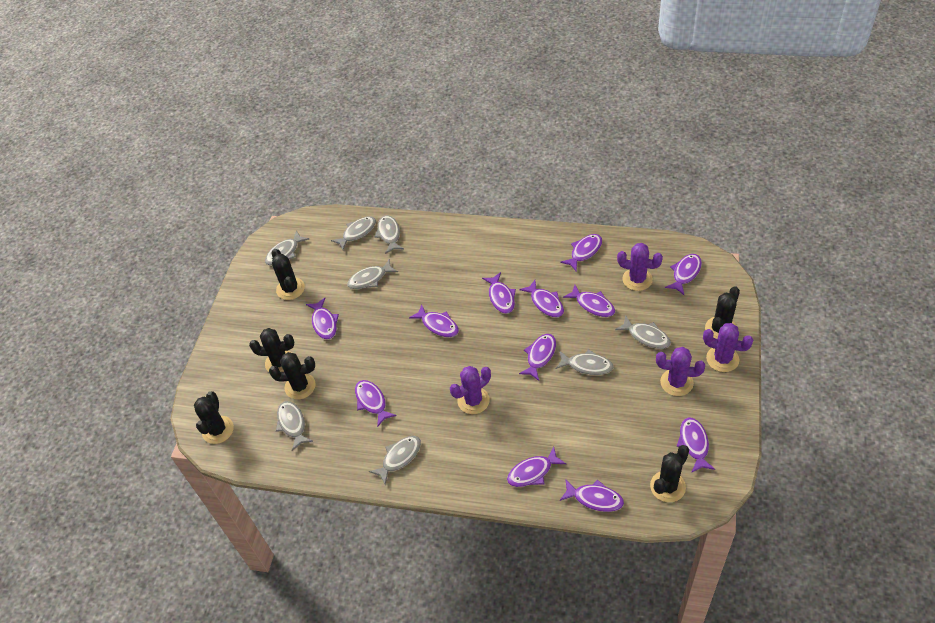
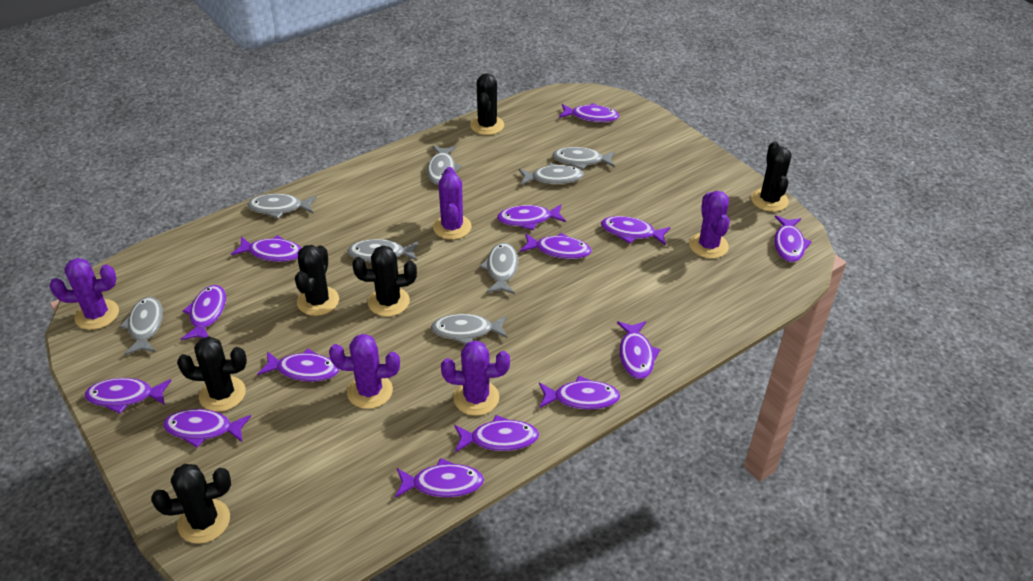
purple cactus: [450,366,491,414] [617,243,663,291] [656,347,705,396] [703,323,753,372] = 4 -> [49,258,119,330] [329,334,400,409] [433,167,472,240] [441,340,510,416] [689,191,730,258] = 5
purple fish: [306,298,339,340] [355,380,397,427] [409,305,459,337] [482,272,516,314] [507,446,566,487] [519,280,564,317] [519,334,556,381] [560,234,602,271] [560,479,624,512] [563,285,615,317] [665,254,702,295] [677,417,715,473] = 12 -> [85,378,172,414] [163,409,251,448] [181,285,226,340] [231,235,301,262] [257,349,339,382] [395,458,484,498] [454,415,539,452] [497,204,566,230] [520,233,592,259] [539,376,621,410] [559,103,619,122] [601,216,671,245] [617,321,661,379] [774,215,812,262] = 14

